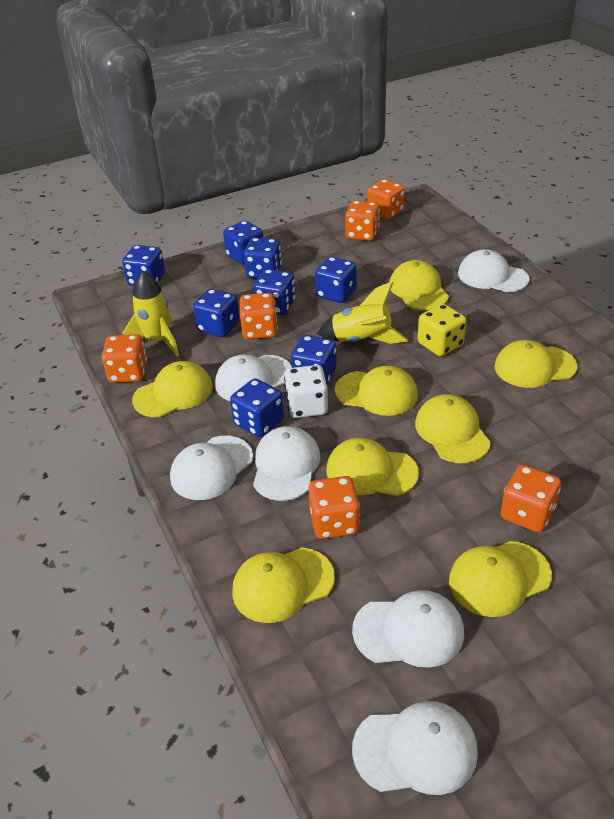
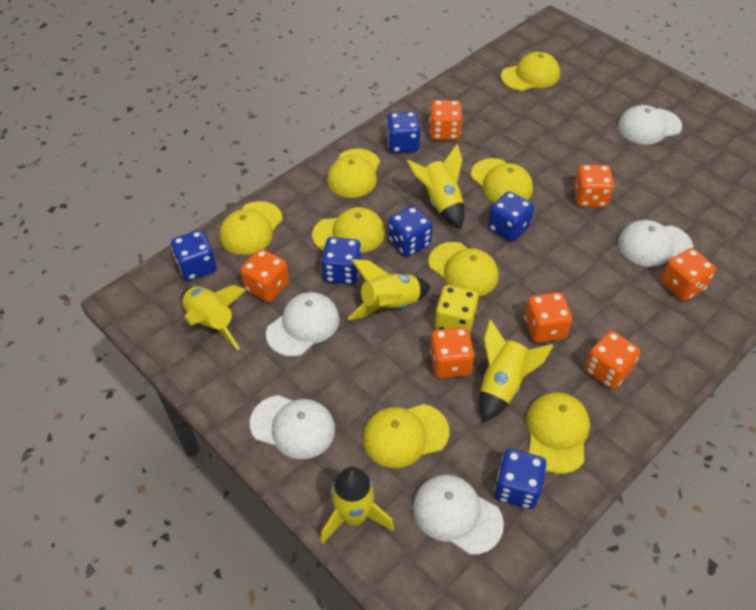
blue dice: [122,245,165,286] [193,289,240,337] [223,221,263,264] [230,379,284,437] [244,237,282,279] [253,269,295,315] [291,335,337,384] [315,257,357,303] = 8 -> [171,230,217,281] [321,237,361,284] [386,111,420,153] [388,206,433,257] [488,191,534,242] [494,449,547,509] = 6
orange dice: [102,334,147,383] [239,293,278,339] [308,476,360,539] [345,201,380,241] [367,179,405,220] [500,465,561,532] = 6 -> [240,249,289,302] [429,100,462,140] [430,327,475,378] [524,292,572,343] [574,164,614,207] [584,331,641,389] [661,248,716,301] = 7
white cap: [170,436,253,500] [215,354,292,401] [253,426,320,501] [352,590,464,668] [352,701,478,795] [458,249,530,293] = 6 -> [250,395,335,459] [266,292,340,357] [413,475,504,555] [618,105,682,145] [618,220,693,267] = 5
white dice: [284,365,328,418] = 1 -> none = 0
yellow rocket: [122,271,179,356] [317,281,408,344] = 2 -> [181,285,246,350] [320,467,394,544] [347,259,431,320] [407,144,464,228] [479,319,554,422] = 5

